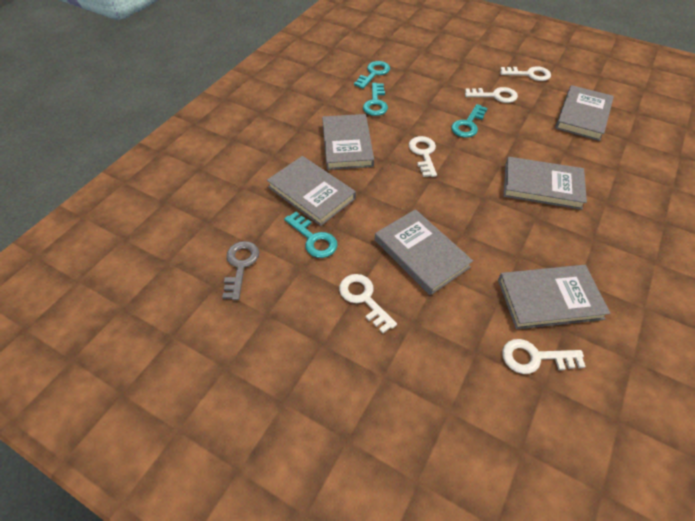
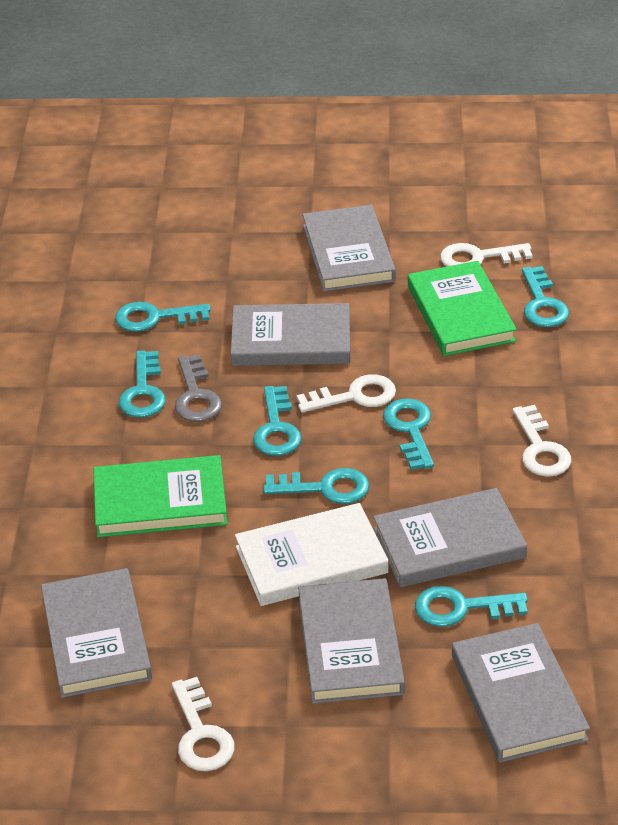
green book: none = 0 -> [93,455,227,537] [408,261,517,356] = 2
turquoise key: [284,212,338,258] [354,61,390,89] [363,83,388,116] [451,104,488,138] = 4 -> [115,302,211,332] [119,350,166,418] [253,386,302,456] [263,468,369,504] [383,398,434,470] [415,586,528,627] [522,266,569,327] = 7
white book: none = 0 -> [235,503,388,606] = 1
white key: [339,274,397,333] [409,136,437,177] [465,87,518,103] [500,67,551,81] [502,339,586,374] = 5 -> [172,677,235,771] [297,374,396,412] [440,243,533,267] [512,405,572,477] = 4

